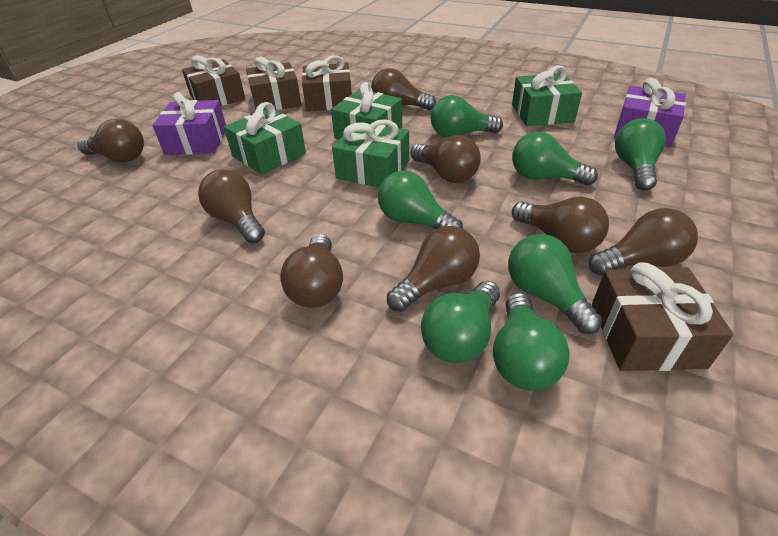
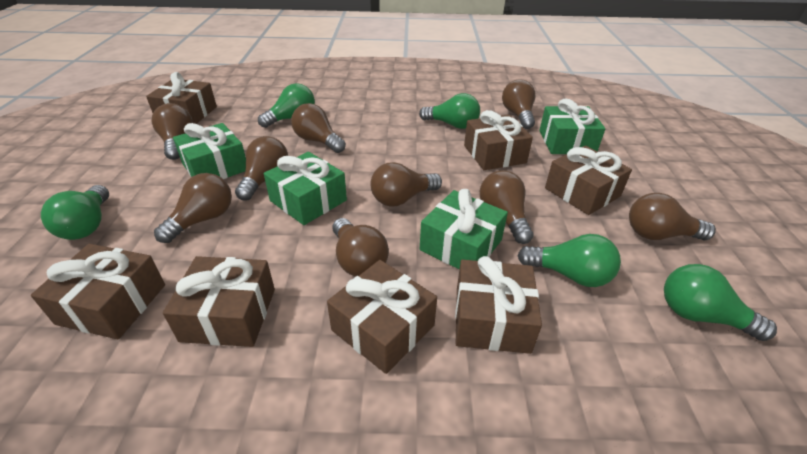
brown gift: [182,55,245,106] [246,57,301,110] [302,55,352,112] [592,262,734,371] = 4 -> [31,244,165,339] [146,72,217,124] [163,256,275,347] [327,260,437,374] [455,256,542,354] [464,110,533,170] [545,146,632,215] = 7
brown light bulb: [77,119,144,162] [198,169,265,243] [280,234,343,308] [371,68,436,110] [387,226,480,312] [411,135,481,183] [512,197,609,253] [589,208,698,276] = 8 -> [152,103,193,160] [154,173,232,243] [235,136,288,200] [291,103,346,153] [333,218,389,277] [371,162,442,206] [480,170,534,244] [502,79,535,129] [629,193,716,240] = 9
green light bulb: [378,170,463,229] [421,281,500,363] [430,95,503,138] [493,293,570,391] [508,234,602,334] [512,132,598,186] [615,118,666,191] = 7 -> [41,185,109,240] [258,83,315,128] [419,93,480,129] [517,234,621,287] [664,264,777,341] = 5
purple gift: [153,92,226,155] [614,78,686,147] = 2 -> none = 0

